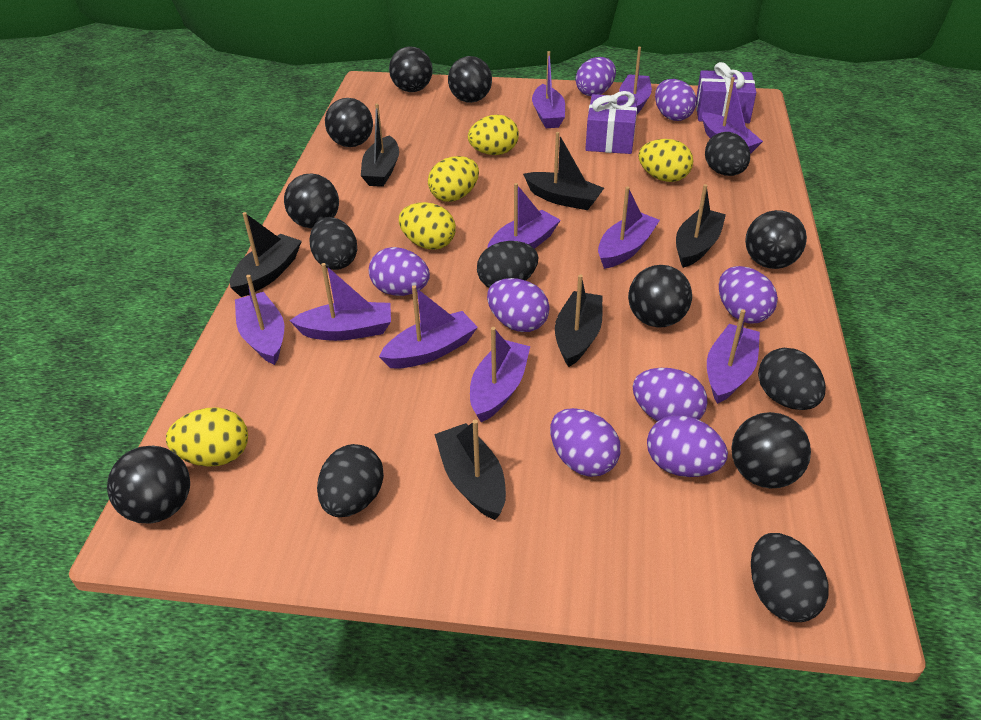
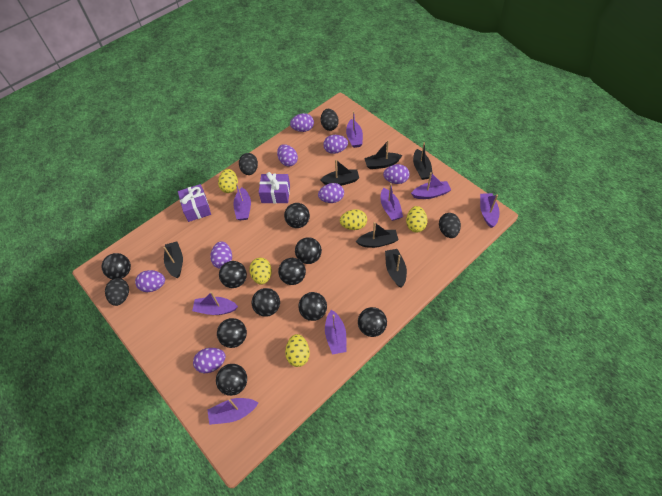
black ball: [107,446,190,524] [284,173,339,229] [325,98,373,147] [389,46,433,92] [448,56,492,103] [628,265,692,328] [731,412,811,488] [745,210,807,269] = 8 -> [102,253,131,279] [216,364,247,396] [217,318,247,348] [219,261,247,288] [252,288,280,317] [278,258,306,285] [284,203,310,228] [295,237,322,264] [298,292,327,321] [358,307,387,337] = 10
black egg: [309,217,357,270] [317,444,384,517] [477,241,538,287] [705,132,750,176] [751,533,829,622] [758,348,826,410] = 6 -> [105,278,129,306] [239,153,258,175] [321,109,339,131] [439,213,461,238] = 4
purple boat: [235,275,284,365] [289,263,391,341] [379,285,478,369] [470,327,530,422] [487,183,561,249] [532,51,565,128] [598,187,660,269] [619,47,652,114] [702,77,763,154] [707,309,760,404] = 10 -> [192,292,238,315] [207,398,258,425] [233,183,251,220] [325,310,346,354] [346,111,363,148] [381,183,403,221] [411,172,451,199] [480,193,500,228] = 8

